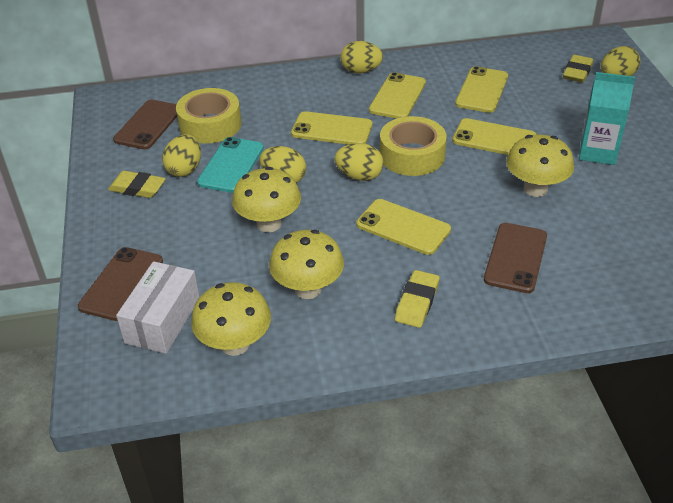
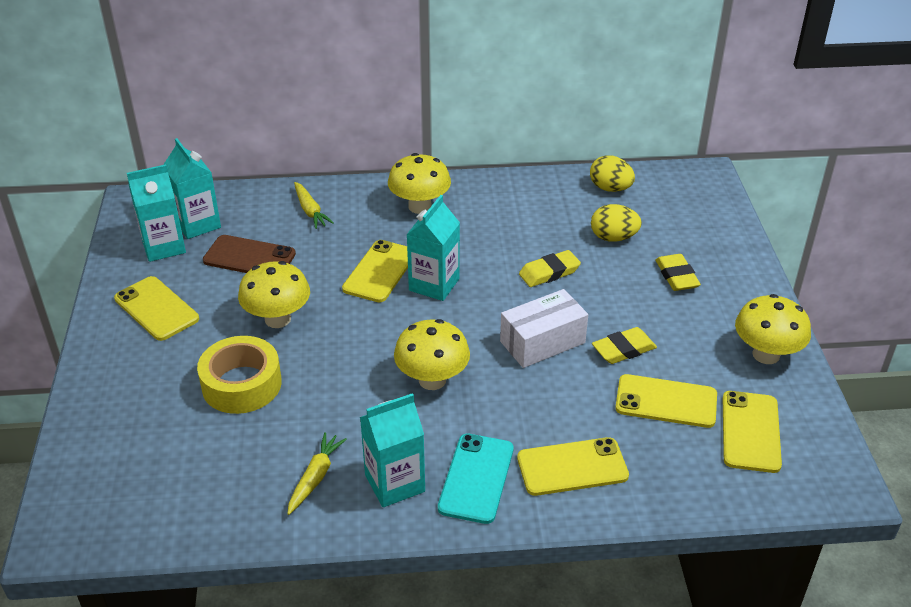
brown phone: [78,247,163,321] [113,100,177,149] [484,223,547,293] = 3 -> [203,235,296,273] = 1
turquoise carton: [579,72,635,165] = 1 -> [127,164,186,262] [163,138,221,239] [360,393,425,507] [406,195,460,301] = 4
yellow carrot: none = 0 -> [287,432,347,515] [294,182,334,229] = 2
yellow egg: [162,134,201,177] [260,146,306,183] [335,143,384,181] [341,41,383,73] [601,46,640,76] = 5 -> [590,155,635,192] [591,204,642,242] = 2
yellow tape: [176,88,241,143] [380,116,447,176] = 2 -> [197,336,282,414] = 1

